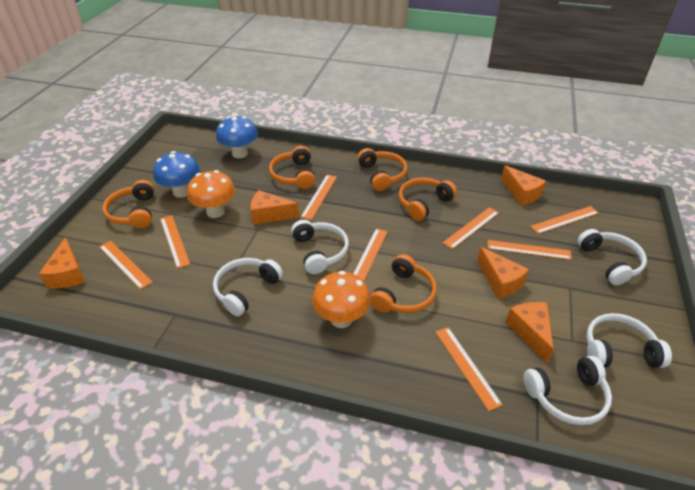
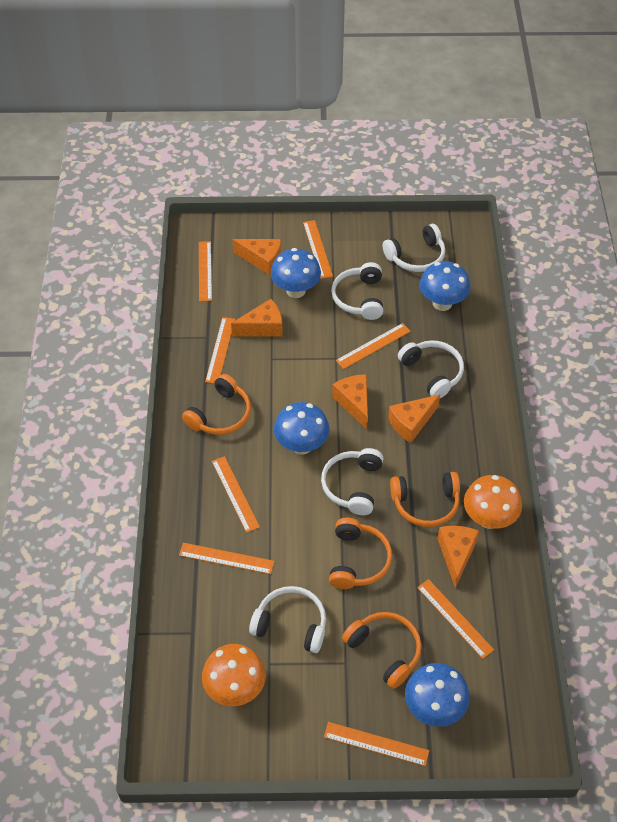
blue mushroom: [153,151,200,198] [216,116,258,158] = 2 -> [271,248,321,298] [274,402,330,455] [405,663,470,727] [419,261,470,311] = 4
orange headphones: [102,180,154,228] [269,146,316,189] [357,148,407,191] [370,254,437,313] [398,178,457,221] = 5 -> [182,374,251,435] [329,518,392,589] [342,612,422,689] [390,472,460,527] = 4

